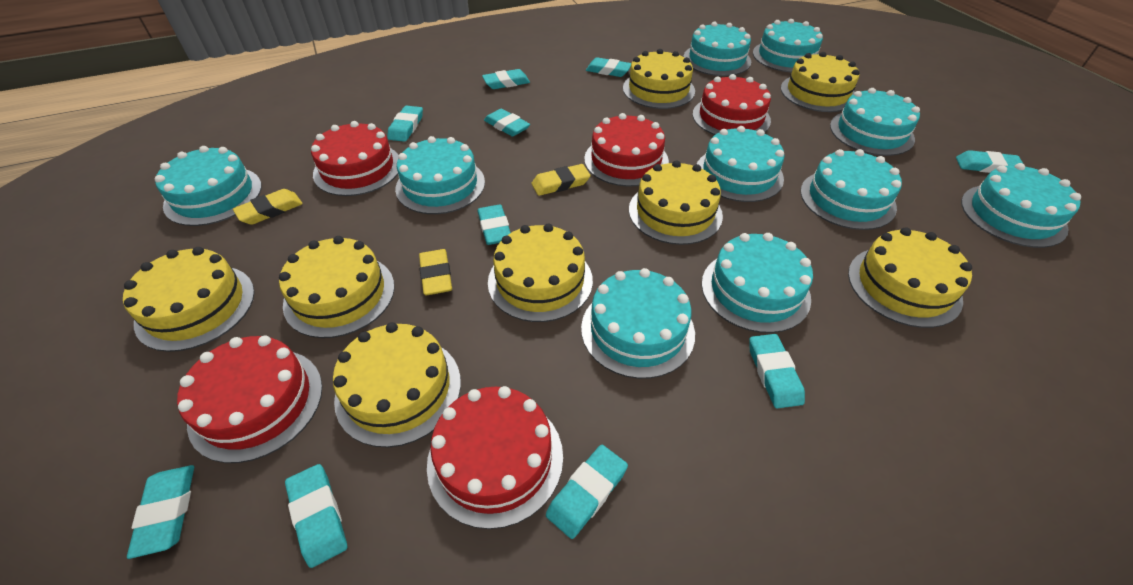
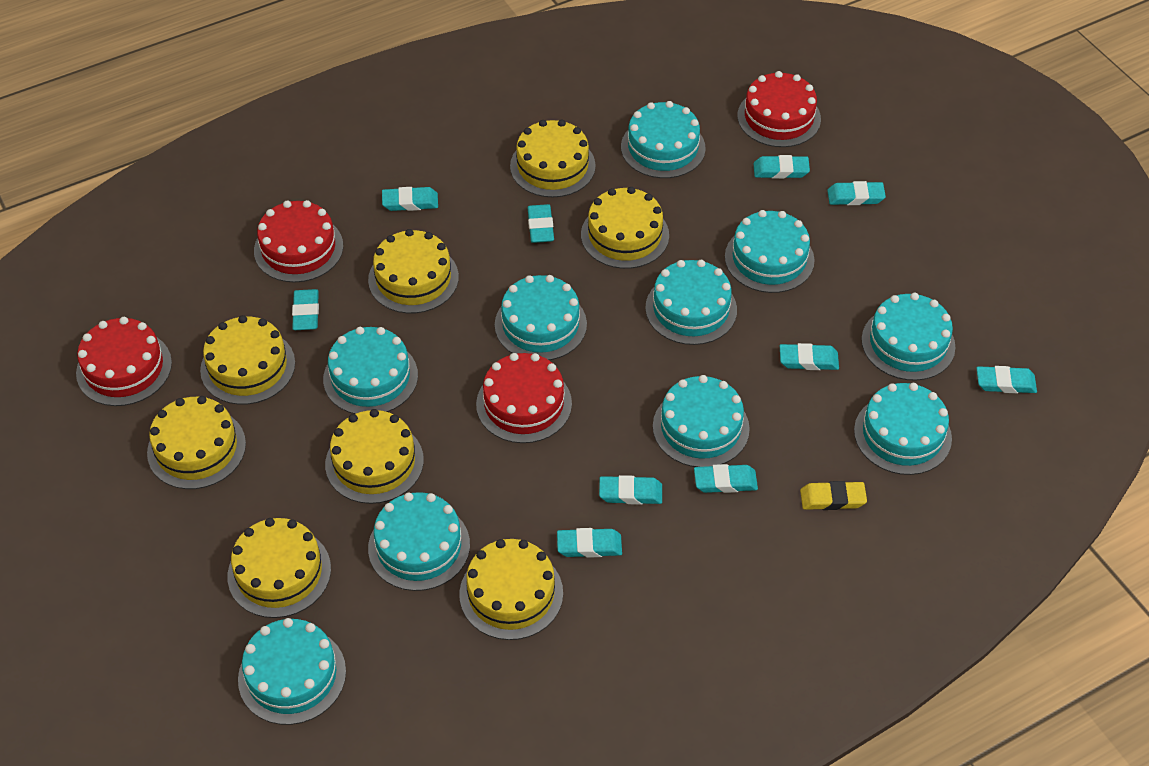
red cake: [177,335,322,463] [311,121,399,196] [427,386,563,529] [584,113,669,187] [693,74,771,135] = 5 -> [76,317,172,406] [254,200,343,282] [476,353,572,443] [737,71,821,147] = 4
yellow eraser: [233,189,303,225] [419,249,452,295] [531,164,591,196] = 3 -> [800,481,867,510] = 1

